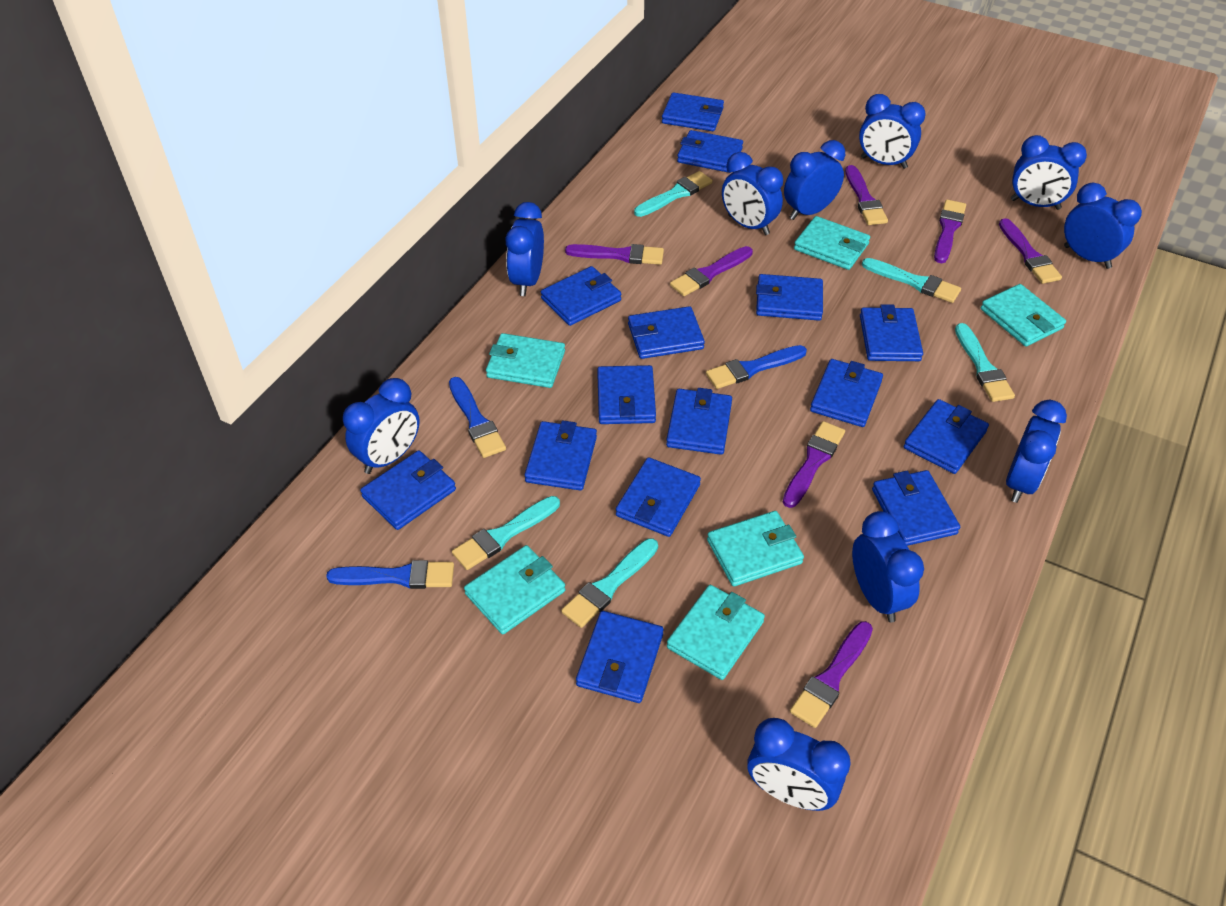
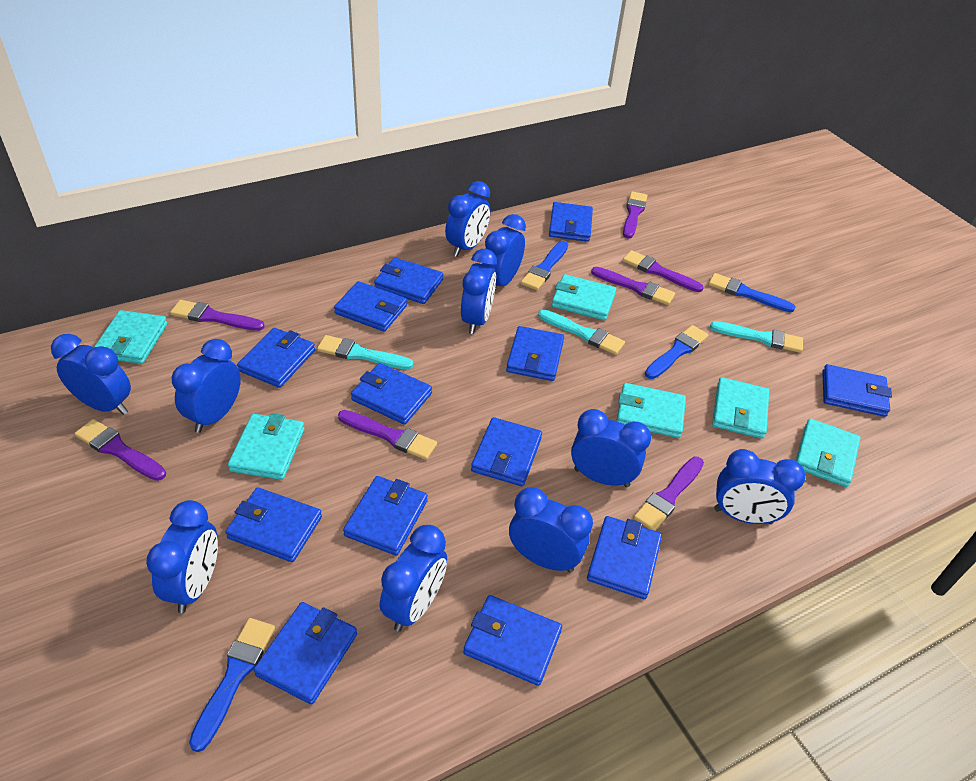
blue brush: [326,560,454,589] [449,377,506,458] [706,345,807,389] = 3 -> [189,618,275,752] [521,241,568,290] [645,325,708,379] [708,273,795,312] = 4
blue wallet: [360,450,456,530] [525,420,597,490] [541,266,621,326] [576,611,663,703] [597,365,656,424] [616,457,701,537] [628,306,705,359] [662,92,724,131] [666,388,732,455] [677,130,743,173] [756,274,823,321] [810,359,883,427] [860,304,923,361] [872,470,960,546] [904,399,989,474] = 15 -> [225,487,322,562] [237,328,315,388] [254,602,357,705] [334,281,407,332] [343,476,428,556] [351,363,432,425] [374,257,443,304] [463,595,562,686] [471,417,542,486] [506,326,564,381] [549,202,593,242] [587,516,662,599] [822,364,892,417] = 13
turquoise brush: [452,496,560,570] [561,538,658,628] [634,171,713,217] [862,258,961,303] [955,323,1015,402] = 5 -> [317,335,414,370] [538,310,625,355] [710,321,803,353] = 3

